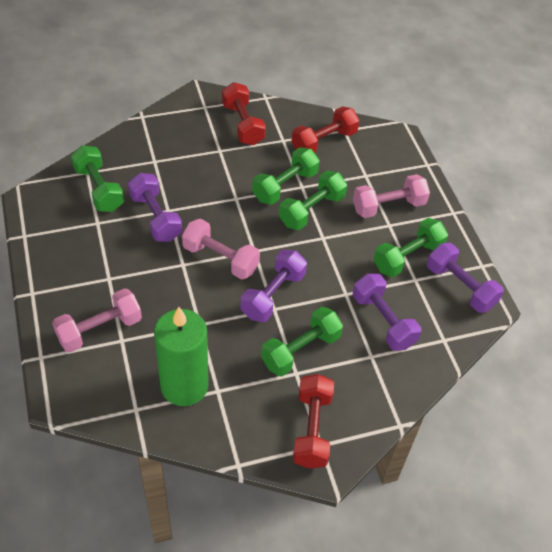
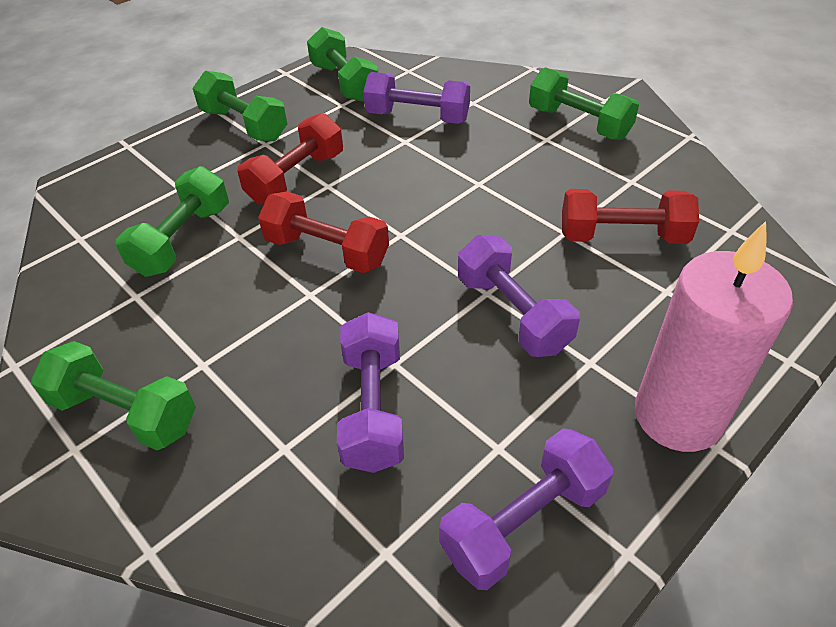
green candle: [154,307,209,406] = 1 -> none = 0
pink candle: none = 0 -> [635,221,793,452] = 1
pink dumbbell: [52,288,142,353] [182,219,260,279] [353,174,430,218] = 3 -> none = 0

